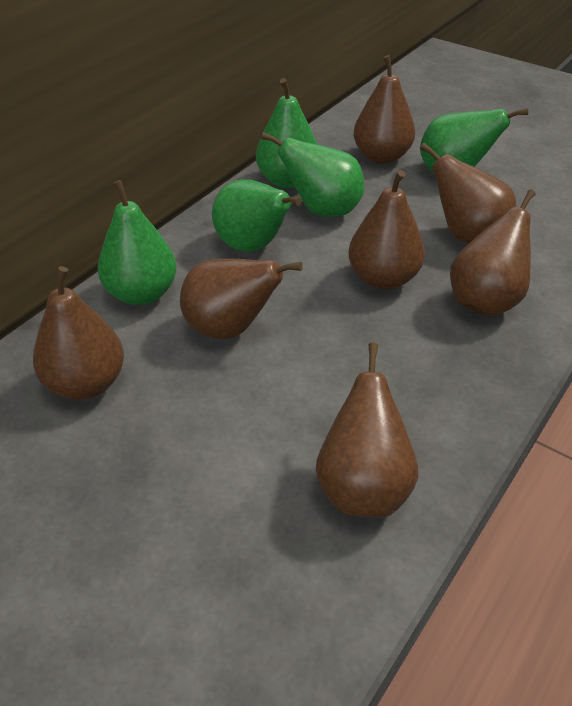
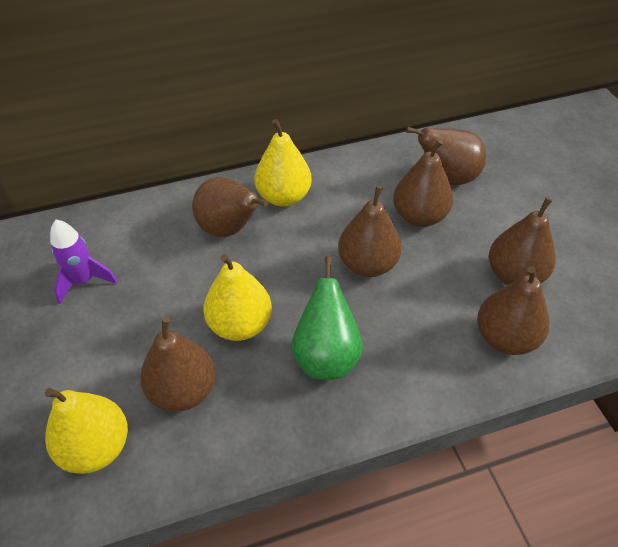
green pear: [98,180,177,305] [212,179,302,252] [256,78,317,188] [261,132,364,217] [420,108,528,173] = 5 -> [291,256,363,380] = 1
purple rocket: none = 0 -> [50,220,117,304] = 1
yellow pear: none = 0 -> [45,388,128,474] [203,254,272,341] [254,119,312,207] = 3

